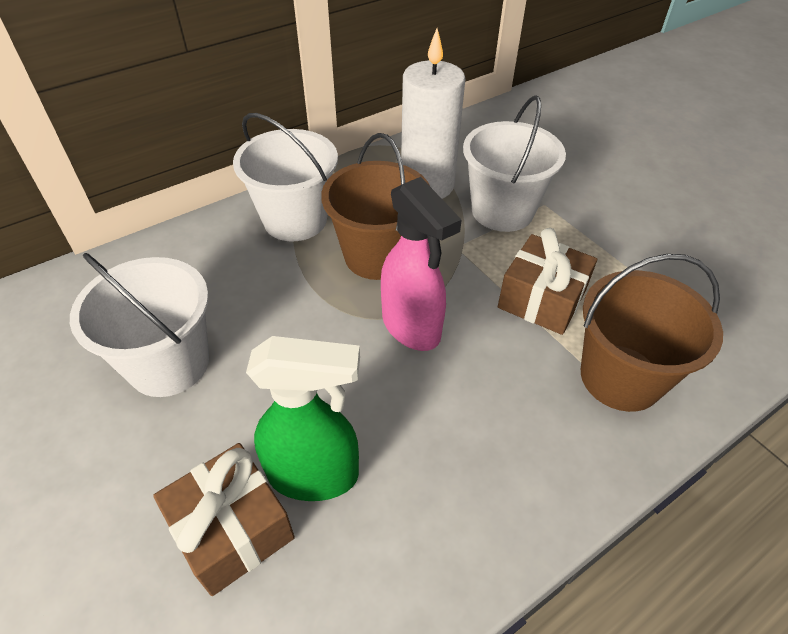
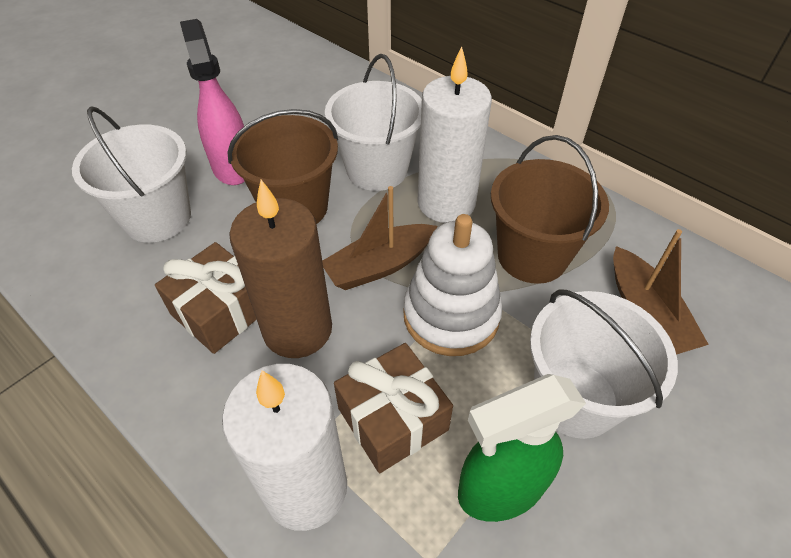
brown boat: none = 0 -> [322,186,438,290] [613,229,709,355] = 2
brown candle: none = 0 -> [229,180,332,358] = 1
white candle: [401,28,465,199] = 1 -> [222,364,347,531] [418,47,492,223] = 2
white stacking toy: none = 0 -> [403,214,502,356] = 1

